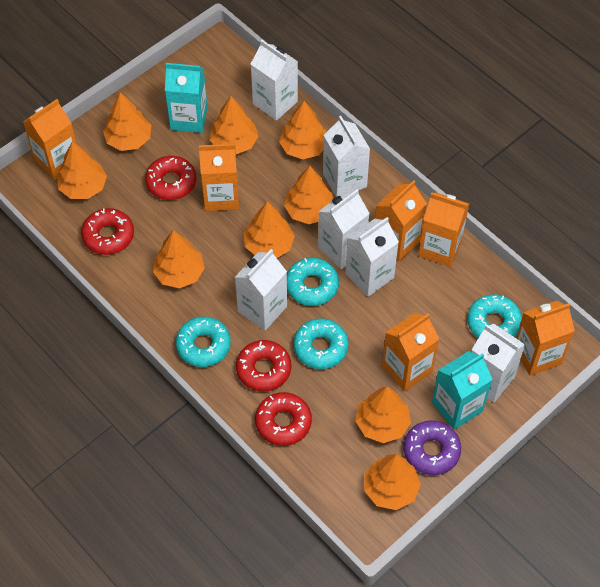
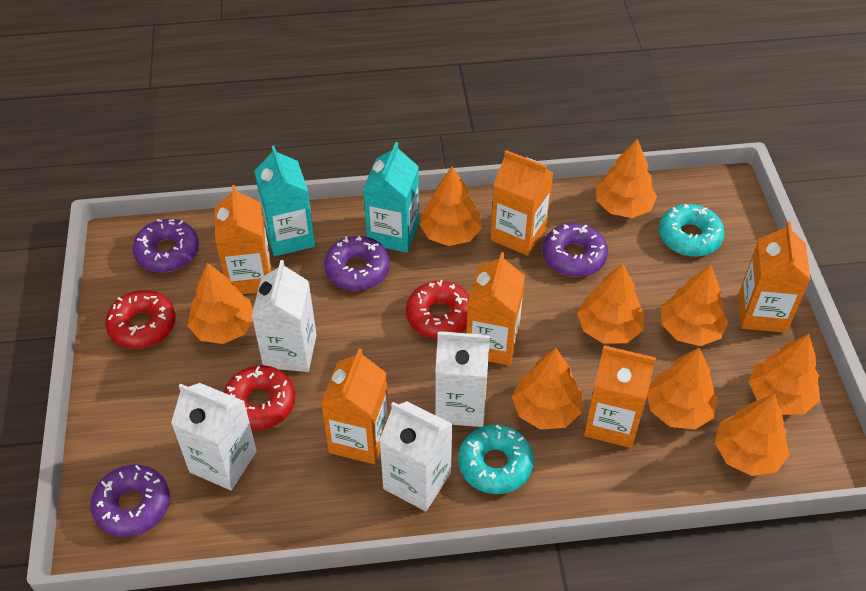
purple donut: [404,421,461,475] = 1 -> [91,464,170,537] [133,219,199,273] [324,236,390,291] [542,223,608,277] = 4
red donut: [81,208,134,255] [145,156,196,200] [236,340,291,392] [255,392,312,446] = 4 -> [105,290,176,349] [223,365,295,430] [406,280,470,339] = 3
turquoise donut: [176,317,231,367] [287,258,339,306] [293,318,349,369] [467,294,522,338] = 4 -> [458,425,534,494] [659,204,725,257] = 2
white carton: [235,249,287,331] [251,40,298,121] [318,189,370,269] [323,116,370,197] [345,217,399,297] [471,324,525,402] = 6 -> [171,383,257,490] [252,260,317,372] [379,401,453,511] [435,331,490,427] = 4

